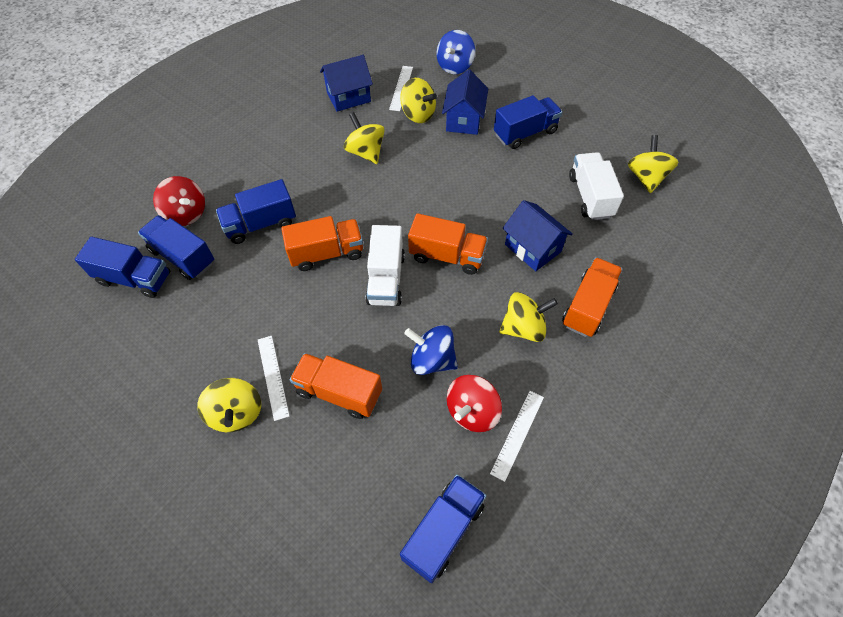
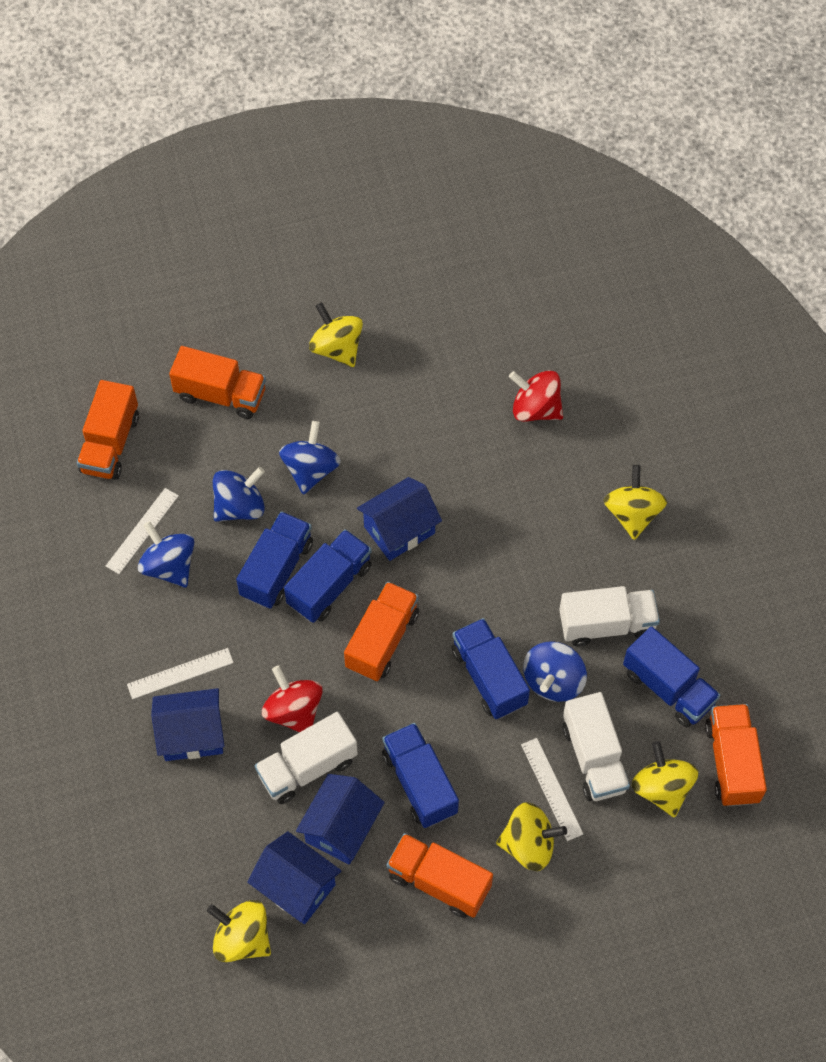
blue house: [320,55,373,112] [442,69,488,135] [502,200,573,271] = 3 -> [151,688,224,761] [247,831,342,924] [296,774,385,864] [357,477,442,561] = 4
blue spinning top: [404,325,458,375] [436,30,475,74] = 2 -> [138,521,194,587] [213,467,265,522] [279,421,341,495] [523,641,587,702] = 4
orange truck: [281,216,363,271] [290,353,382,419] [408,213,488,275] [562,257,623,337] = 4 -> [77,380,139,480] [169,346,266,419] [344,582,419,681] [387,833,493,918] [705,704,767,806] = 5
white truck: [365,225,405,306] [569,152,624,220] = 2 -> [254,712,358,804] [559,586,660,647] [563,692,630,801] = 3

